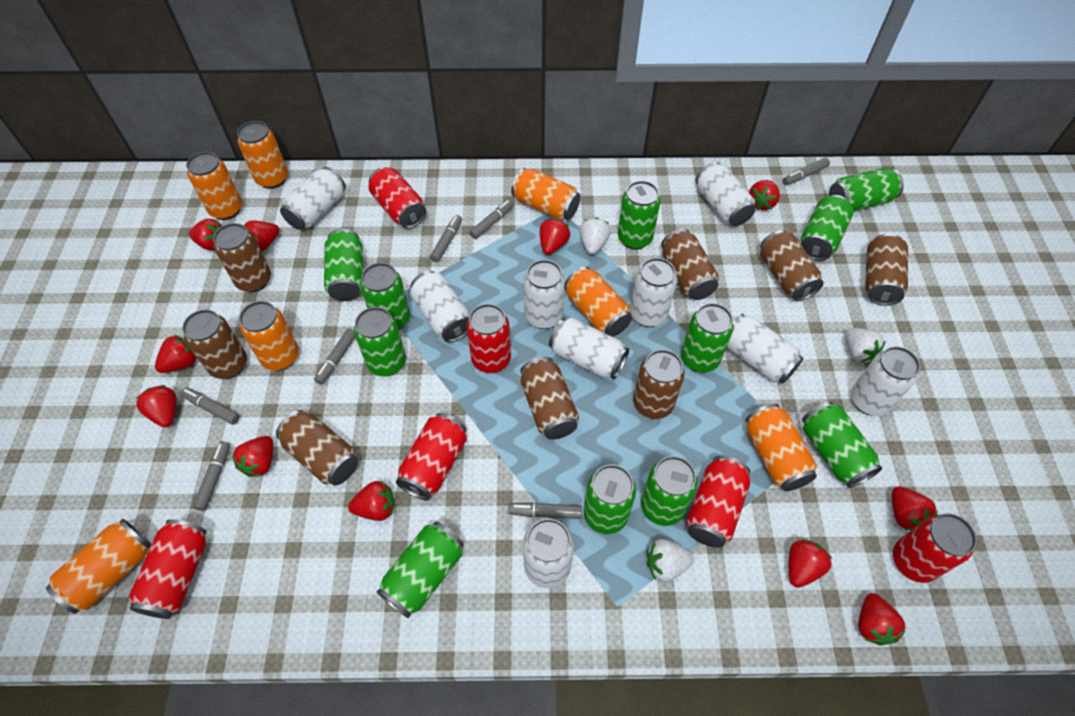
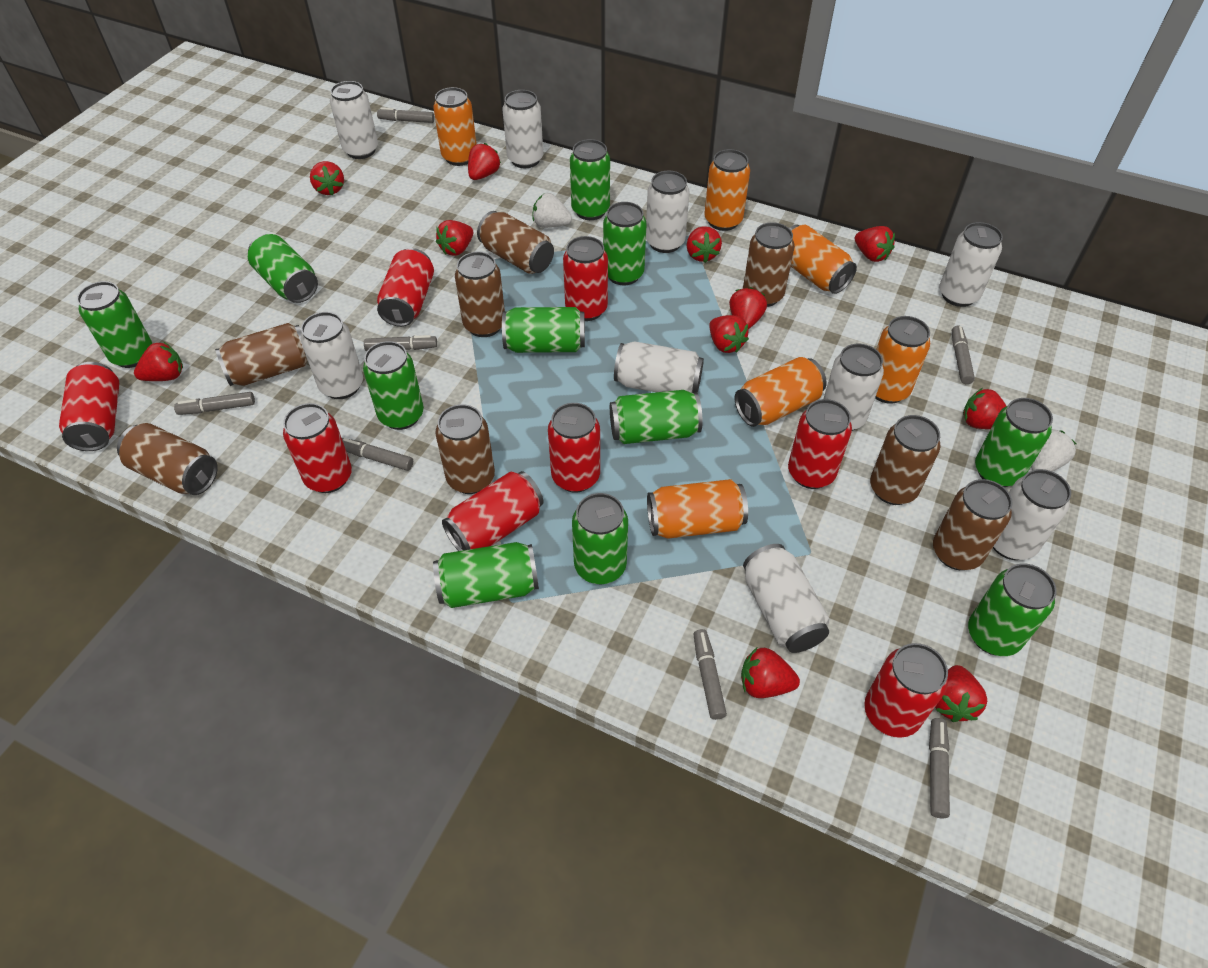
orange can: [46,519,151,614] [186,152,242,220] [237,121,288,189] [239,301,299,370] [511,168,581,220] [564,266,632,337] [745,404,817,491] = 7 -> [433,87,477,166] [647,479,748,539] [704,149,750,231] [735,357,827,427] [789,225,857,294] [875,316,930,404] = 6
red can: [128,519,207,619] [369,167,426,229] [396,413,467,501] [467,304,511,373] [686,456,750,548] [893,513,977,583] = 6 -> [59,362,119,451] [283,403,352,493] [377,248,434,327] [442,471,544,551] [548,403,600,493] [563,236,608,321] [788,399,852,489] [864,643,948,738] = 8
white strawberry: [580,218,611,254] [647,539,694,582] [845,328,886,363] = 3 -> [533,193,572,228] [1031,429,1076,471] = 2

